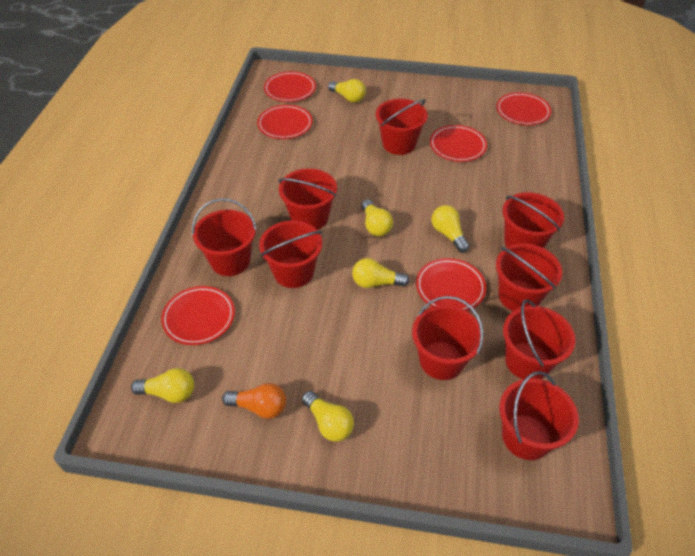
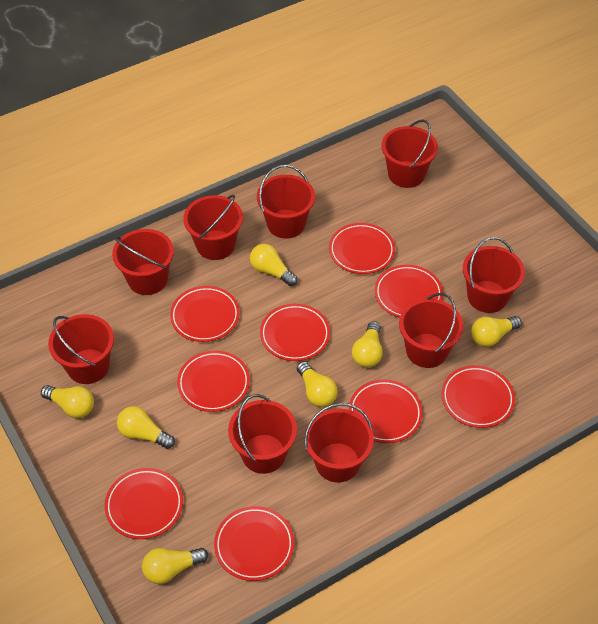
orange light bulb: [222,383,286,419] = 1 -> none = 0
red plate: [161,286,235,345] [257,105,312,139] [264,71,316,102] [416,258,486,311] [430,125,487,162] [496,92,551,125] = 6 -> [105,468,183,539] [170,286,240,342] [177,351,250,412] [214,506,294,581] [260,304,330,361] [329,223,395,274] [349,379,423,443] [375,265,443,318] [441,365,515,428] = 9
yellow light bulb: [131,368,194,403] [302,391,354,442] [328,79,366,103] [352,258,409,288] [362,199,393,236] [431,205,469,252] = 6 -> [41,385,94,418] [117,406,175,449] [142,548,208,584] [250,244,297,286] [297,361,338,407] [352,321,383,368] [471,316,522,347] = 7

